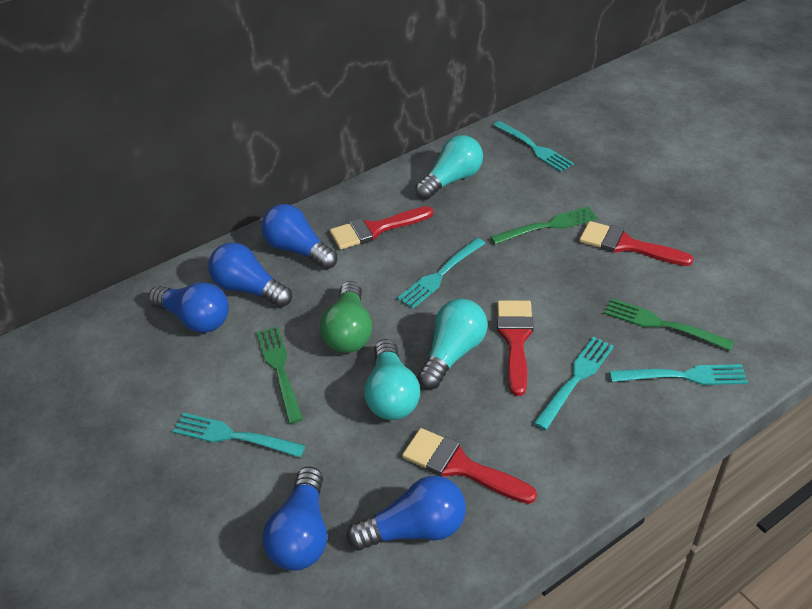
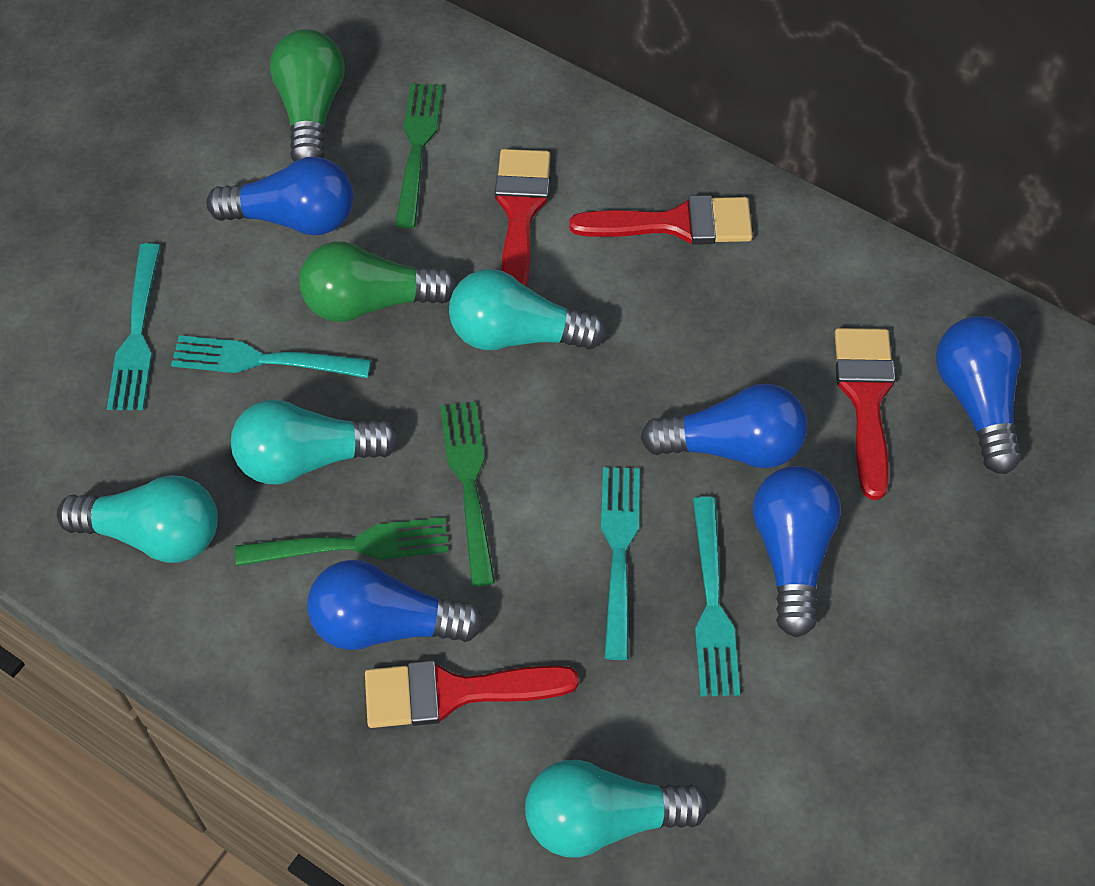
green light bulb: [320,281,372,353] = 1 -> [270,29,345,161] [299,242,457,322] = 2
turquoise fork: [172,413,306,457] [397,238,485,309] [493,121,574,172] [534,336,614,430] [609,364,748,385] = 5 -> [107,243,160,410] [171,335,371,378] [601,467,640,660] [693,497,740,696] = 4
turquoise light bulb: [364,339,420,420] [416,135,483,200] [418,299,488,389] = 3 -> [57,475,218,563] [231,400,399,484] [449,269,606,350] [525,760,709,858] = 4

